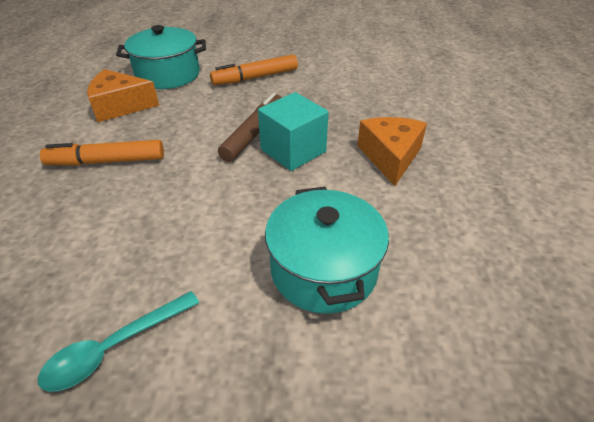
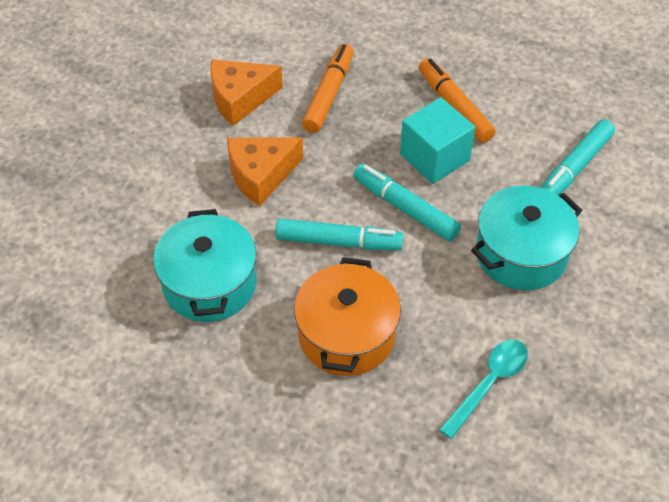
brown marker: [218,93,282,162] = 1 -> none = 0
orange pot: none = 0 -> [294,257,401,376] = 1
turquoise marker: none = 0 -> [275,219,403,250] [353,164,461,241] [540,119,615,195] = 3

